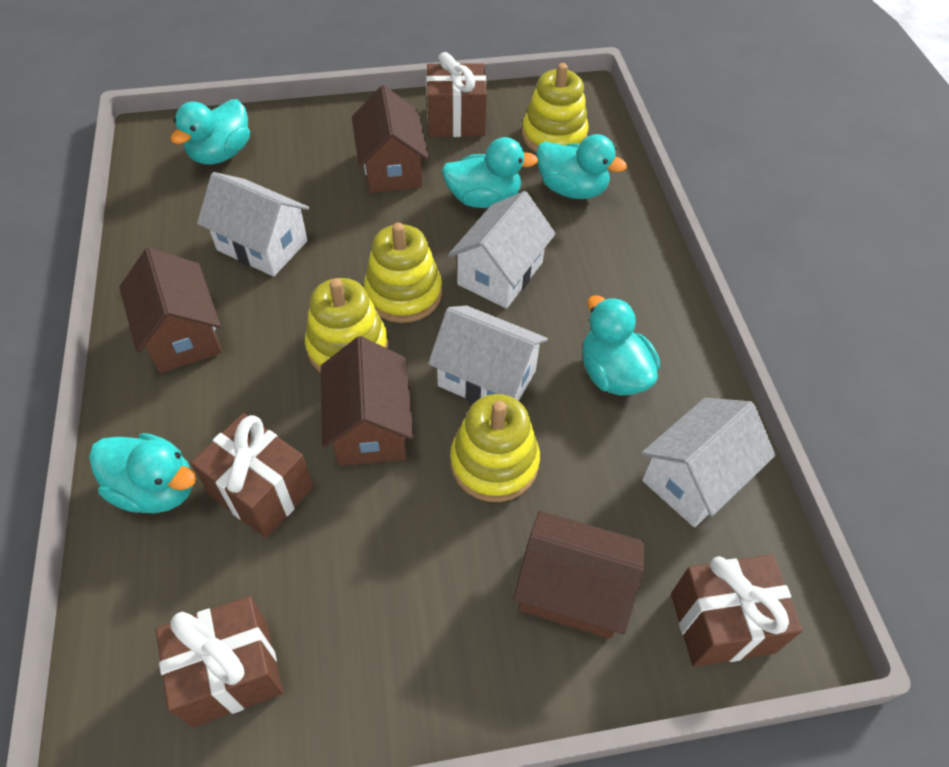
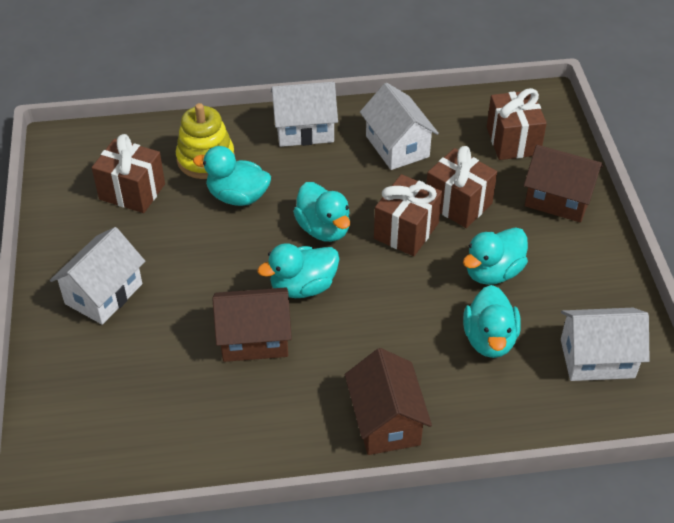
brown house: [119,248,222,373] [321,336,414,466] [352,85,429,193] [513,511,645,639] = 4 -> [212,287,292,362] [345,348,432,455] [524,145,603,223] = 3
yellow stacking toy: [305,278,388,373] [364,223,442,323] [450,394,540,502] [522,63,589,153] = 4 -> [176,103,235,179] = 1

